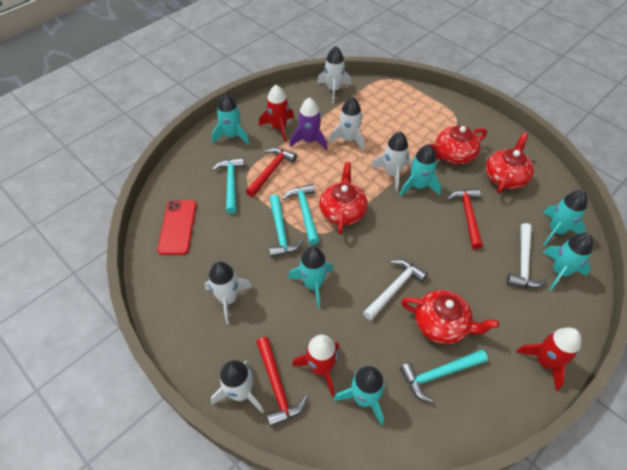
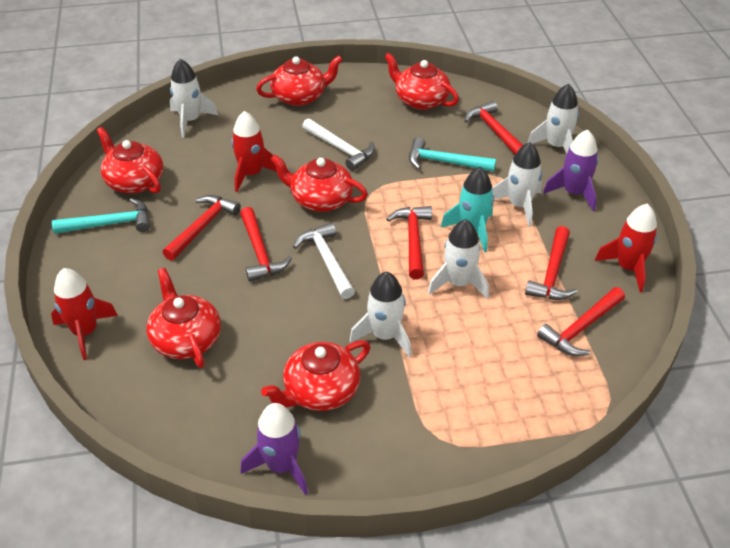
purple rocket: [290,97,328,151] = 1 -> [240,403,308,495] [543,130,598,211] = 2
red hammer: [246,148,297,197] [256,337,308,428] [447,188,483,249] = 3 -> [162,195,241,261] [240,207,292,282] [386,206,432,279] [464,101,523,154] [525,226,578,300] [537,287,625,356] = 6
red phone: [157,200,197,255] = 1 -> none = 0
red teapot: [319,162,368,235] [401,290,499,344] [430,126,487,164] [486,132,534,194] = 4 -> [96,127,163,193] [146,268,221,368] [256,56,342,106] [261,340,370,411] [270,154,368,212] [384,53,459,110] = 6
turquoise hammer: [212,158,245,214] [269,194,304,258] [283,184,320,245] [400,350,488,403] = 4 -> [52,198,150,234] [409,137,496,172] = 2
turquoise rocket: [212,93,249,145] [288,246,333,308] [334,366,385,426] [400,144,441,196] [543,190,588,246] [543,233,593,291] = 6 -> [440,167,494,253] = 1

